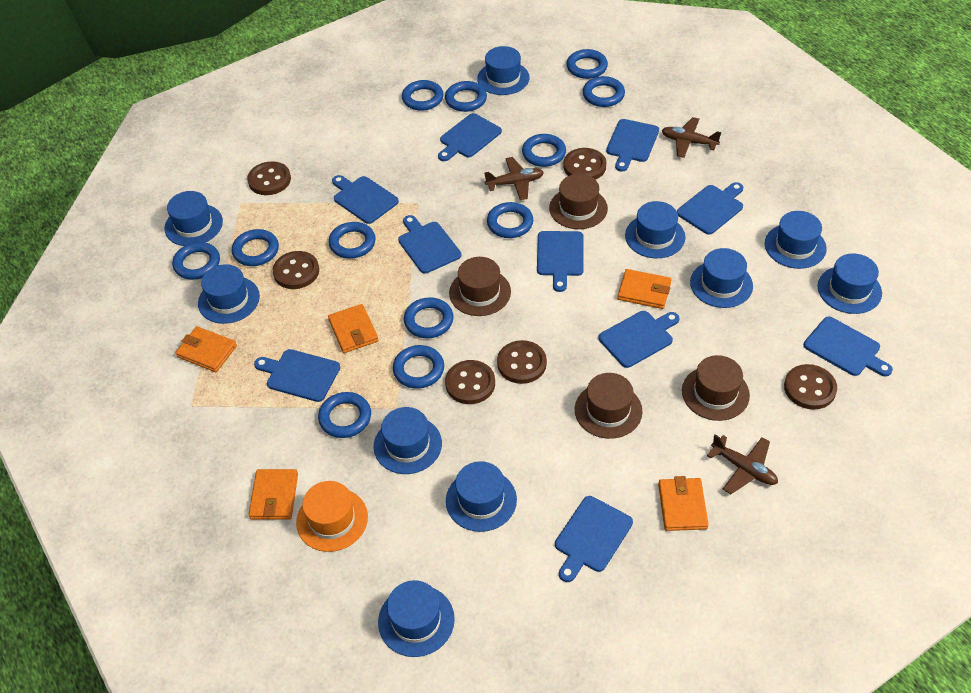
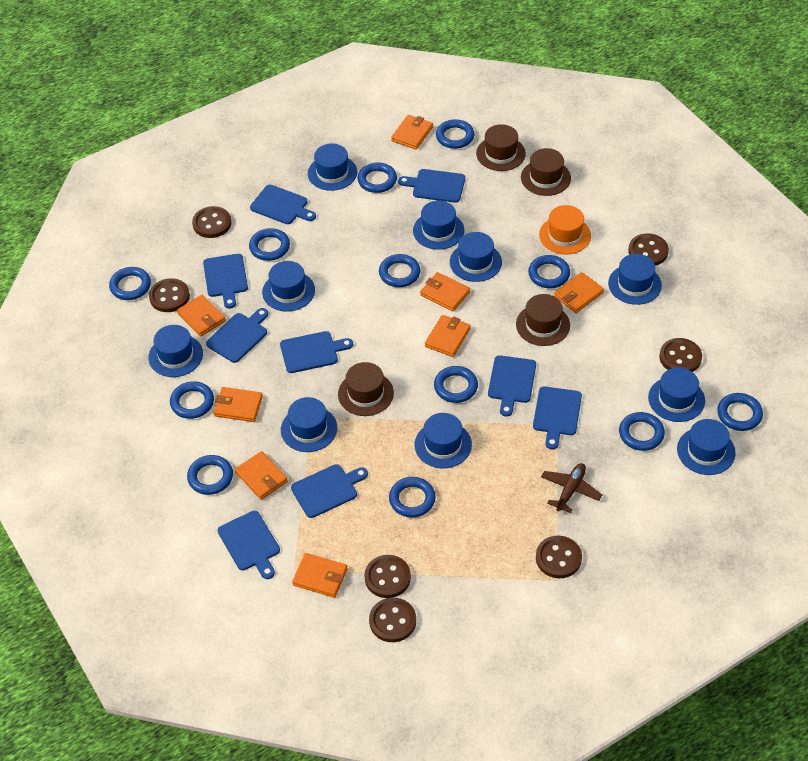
blue cutting board: [254,349,340,402] [332,175,399,224] [398,215,461,274] [438,113,502,161] [537,231,584,292] [555,496,633,582] [598,311,680,368] [606,119,659,172] [677,182,743,235] [804,317,893,376] = 10 -> [203,254,248,308] [206,308,268,363] [218,511,280,579] [250,185,316,224] [280,331,353,373] [291,464,368,518] [398,169,465,203] [488,355,536,417] [533,386,582,449] = 9
brown button: [247,161,291,195] [273,251,319,289] [445,360,495,404] [497,340,547,384] [563,148,606,180] [784,364,837,410] = 6 -> [149,278,190,312] [192,206,231,238] [364,555,411,598] [369,598,416,642] [536,536,582,578] [628,233,669,266] [659,338,702,372] = 7
brown plane: [484,157,544,200] [662,117,721,158] [707,435,778,494] = 3 -> [541,463,602,513] = 1
orange wallet: [175,326,237,372] [249,469,298,520] [328,304,378,353] [617,269,672,309] [658,476,709,531] = 5 -> [177,295,226,337] [213,387,263,422] [235,451,288,500] [292,553,348,598] [391,115,433,150] [420,272,470,311] [425,315,471,357] [554,272,604,313] = 8

